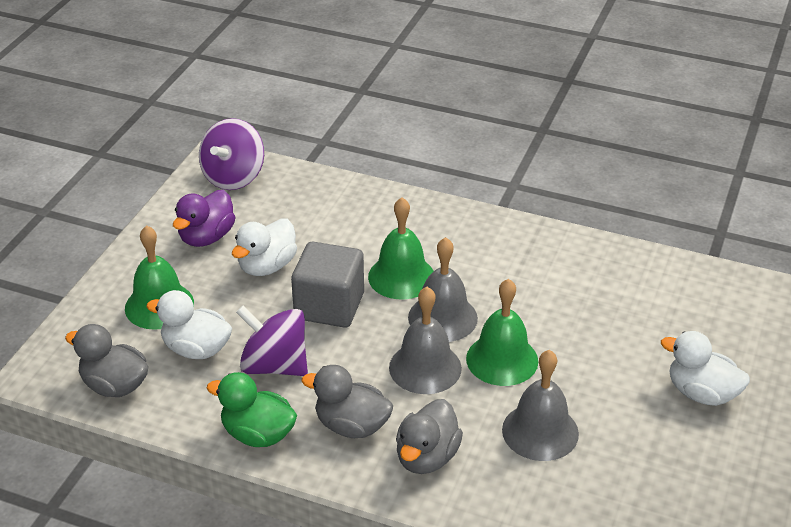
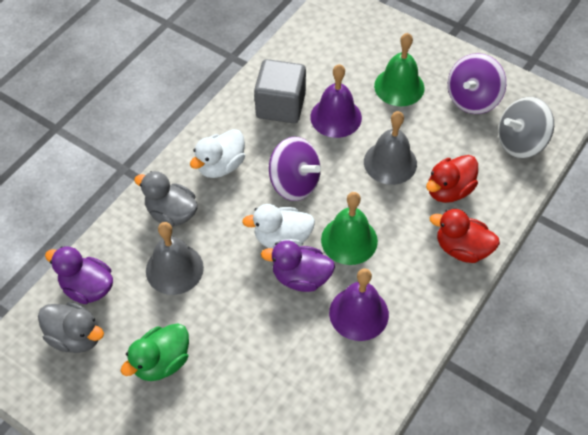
green bell: [125,225,194,330] [368,197,434,300] [466,279,538,386] = 3 -> [321,192,378,265] [374,33,424,106] = 2
grey bell: [389,287,462,394] [408,237,478,342] [502,350,579,461] = 3 -> [146,222,204,295] [364,111,417,185] = 2
grey duck: [65,324,148,397] [301,365,393,438] [396,399,463,474] = 3 -> [38,302,104,353] [134,171,198,227] = 2
grey spinning top: none = 0 -> [498,97,554,158] = 1
purple bell: none = 0 -> [310,64,362,138] [329,268,389,341] = 2
purple duck: [173,190,236,247] = 1 -> [45,246,113,304] [261,240,335,292] = 2
red duck: none = 0 -> [426,155,478,203] [430,209,500,263] = 2
white duck: [146,290,232,359] [232,219,297,276] [661,331,750,406] = 3 -> [190,129,245,178] [242,204,315,248] = 2

